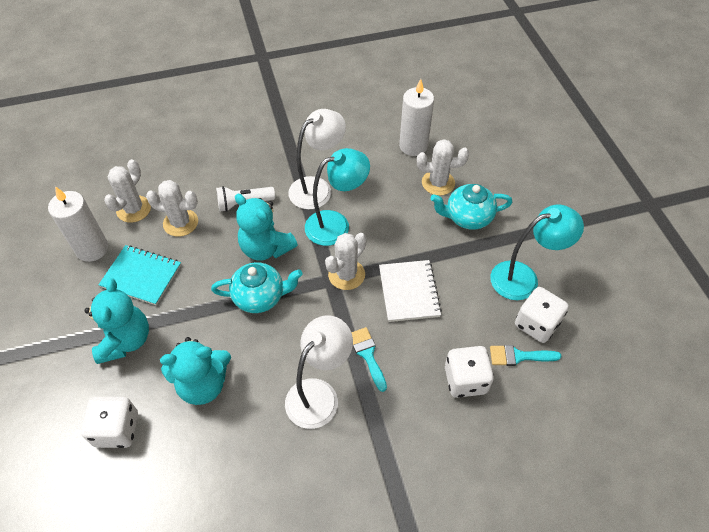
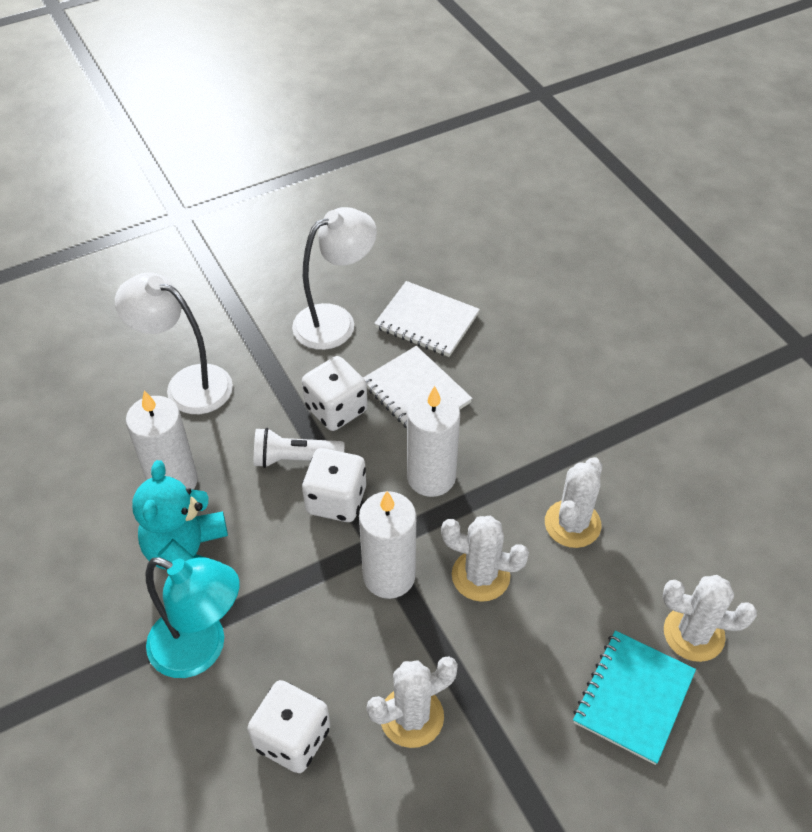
turquoise brush: [351,327,387,392] [490,345,561,366] = 2 -> none = 0
turquoise lamp: [305,148,370,246] [490,205,584,300] = 2 -> [146,557,240,678] = 1
turquoise teapot: [211,262,303,313] [431,184,512,230] = 2 -> none = 0
turquoise teddy bear: [85,278,149,364] [160,337,231,405] [235,194,298,261] = 3 -> [132,460,228,570] = 1
white candle: [48,186,108,262] [399,79,434,156] = 2 -> [126,391,198,490] [359,491,416,599] [407,386,460,497] = 3
white notebook: [379,260,442,322] = 1 -> [363,346,473,428] [374,281,480,357] = 2

